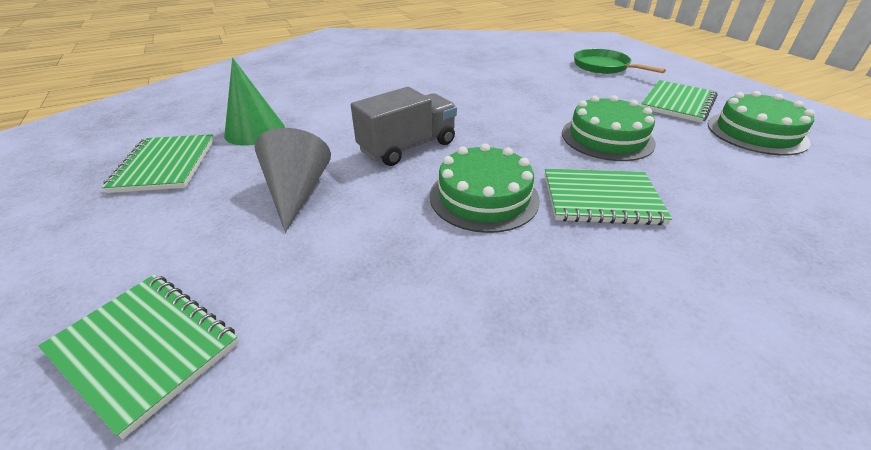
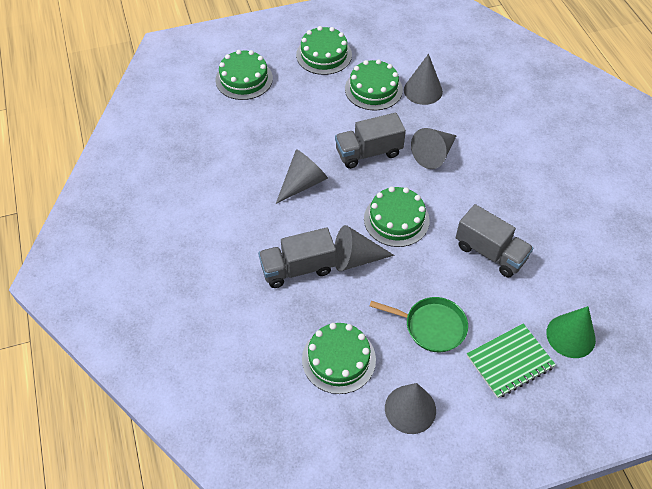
green cake: [430,143,540,233] [562,95,656,161] [708,91,815,155] = 3 -> [216,50,273,100] [296,26,352,75] [302,323,376,394] [345,59,403,110] [364,186,430,247] = 5
green notebook: [38,274,239,439] [102,134,214,193] [545,169,672,225] [641,80,718,123] = 4 -> [467,323,556,398] = 1
grey cone: [254,128,331,233] = 1 -> [276,149,328,204] [335,225,395,271] [385,383,436,434] [404,54,443,105] [411,128,457,169] = 5
grey truck: [351,87,457,166] = 1 -> [258,227,336,288] [335,113,406,169] [456,204,534,278] = 3

